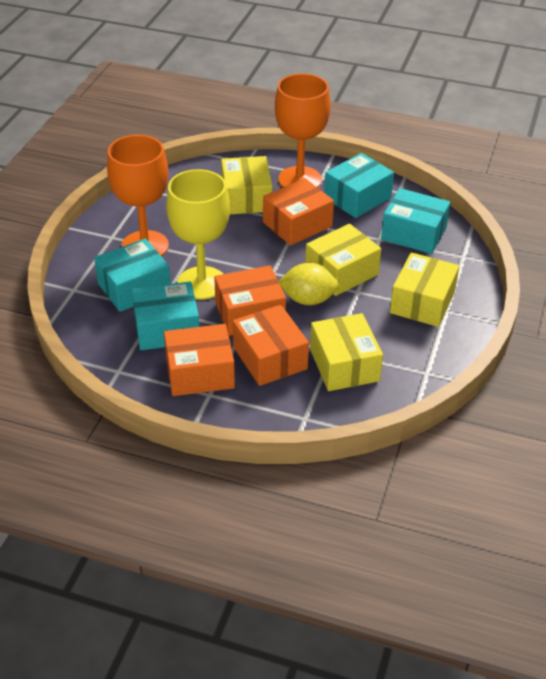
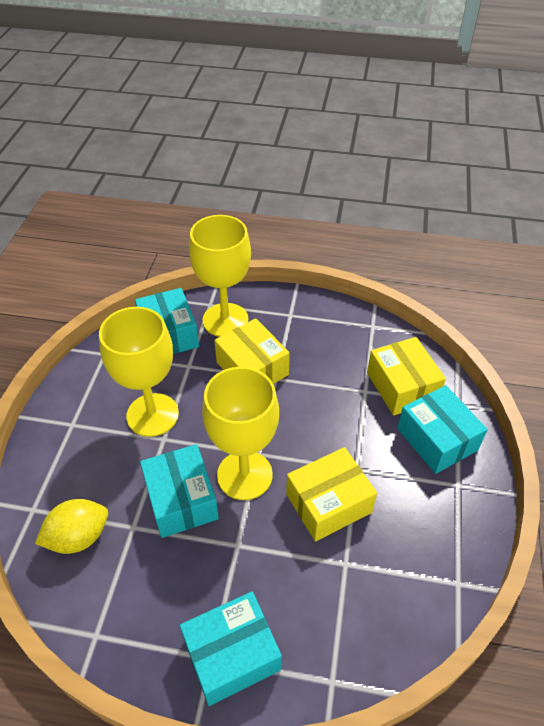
orange box: [164,324,235,396] [214,265,286,336] [233,305,309,386] [263,178,334,245] = 4 -> none = 0
orange goblet: [107,135,169,256] [275,73,331,187] = 2 -> none = 0
yellow box: [221,156,272,214] [305,224,381,296] [310,313,383,391] [390,252,459,327] = 4 -> [214,318,290,384] [286,447,377,542] [367,337,446,416] = 3
yellow goblet: [166,169,230,300] = 1 -> [99,307,179,437] [189,215,251,337] [202,367,279,500] = 3

